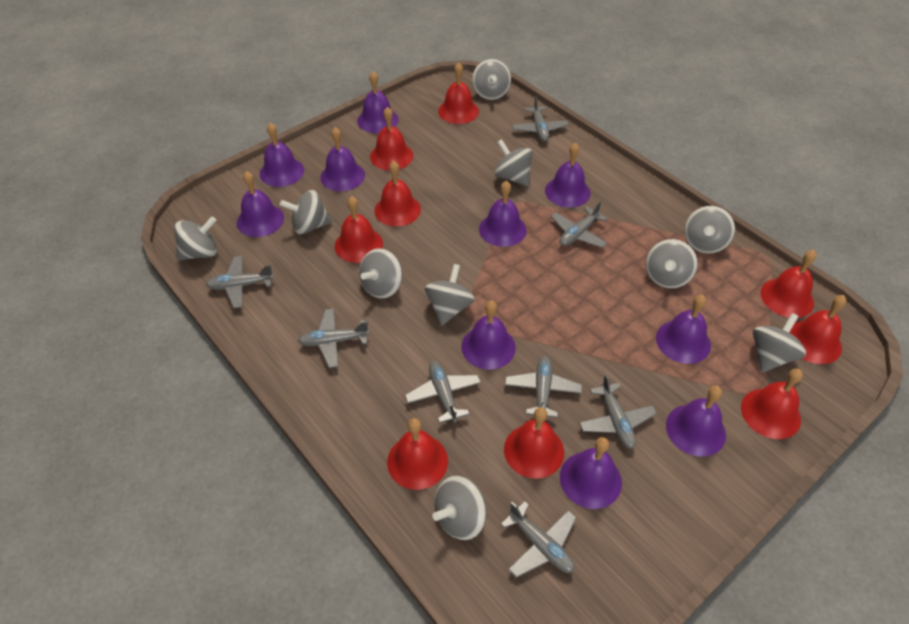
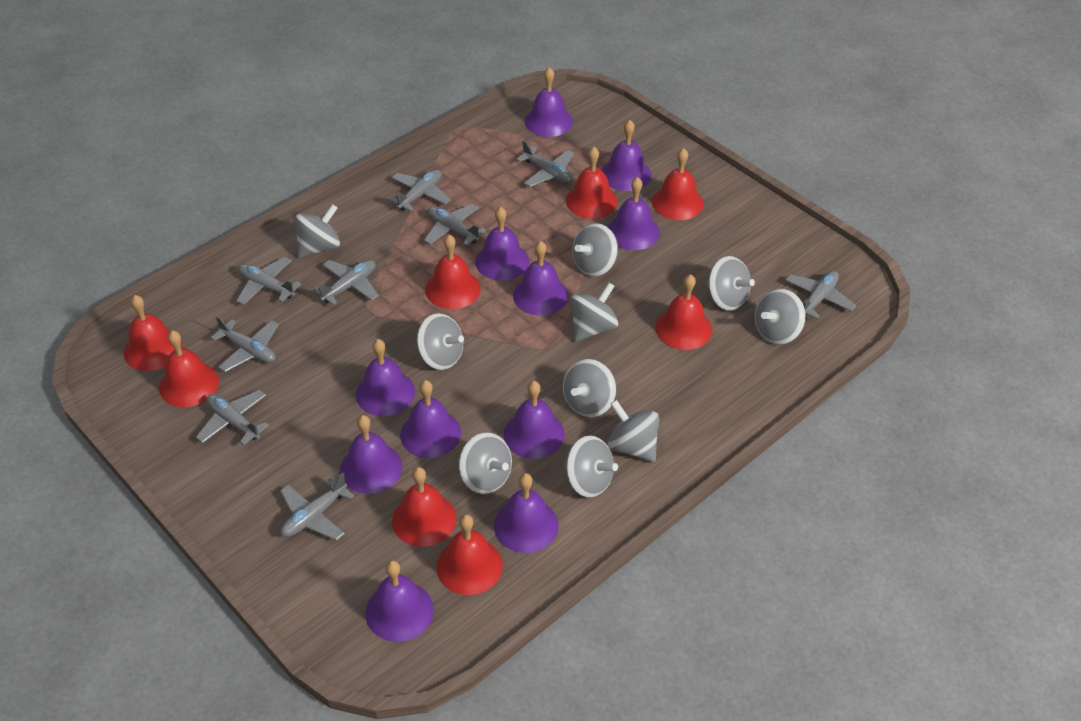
grey plane: [206,256,274,308] [298,309,369,368] [405,361,481,423] [501,501,577,578] [505,356,582,418] [512,96,569,141] [551,201,608,248] [579,374,657,449] = 8 -> [196,390,269,445] [211,316,279,372] [236,257,301,305] [280,473,354,541] [313,260,379,305] [389,169,451,211] [424,204,486,245] [516,140,574,187] [785,271,856,319] = 9
purple bell: [237,171,284,237] [260,123,304,187] [320,127,365,191] [357,72,398,133] [461,300,516,370] [479,181,527,247] [545,143,590,208] [560,437,622,509] [656,295,711,364] [666,386,726,457] = 10 -> [340,415,402,494] [356,339,415,416] [365,560,434,642] [400,380,461,458] [475,207,529,281] [494,473,559,553] [504,381,565,459] [513,241,568,316] [525,67,573,137] [602,120,651,191] [608,177,660,250] = 11
red bell: [335,196,383,263] [370,107,413,170] [374,161,421,226] [387,418,448,490] [438,63,479,124] [504,407,564,479] [741,369,803,439] [761,250,817,318] [789,295,847,364] = 9 -> [124,295,182,371] [159,330,219,407] [392,467,457,547] [426,235,481,309] [436,514,503,595] [566,147,618,219] [652,148,704,220] [655,274,712,350] = 8

